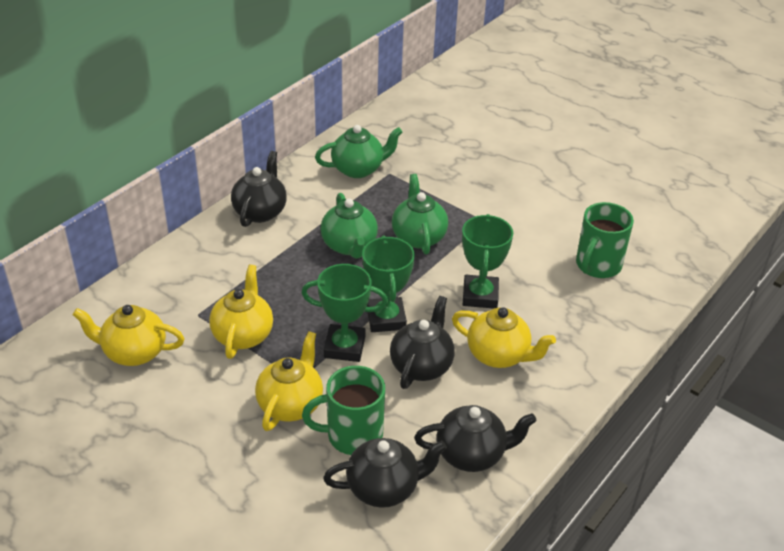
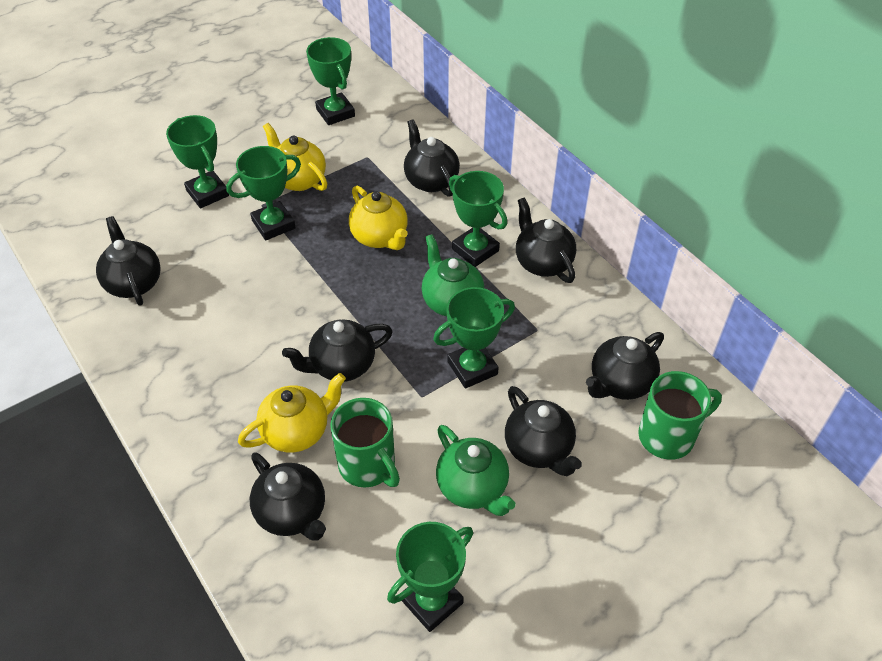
black teapot: [231,151,287,227] [323,438,447,508] [390,296,455,389] [414,405,537,472] = 4 -> [96,216,161,305] [250,452,326,541] [282,319,393,382] [404,119,460,197] [505,386,582,476] [516,197,576,283] [586,332,664,400] = 7
green teapot: [315,125,402,178] [320,193,378,259] [392,174,448,255] = 3 -> [422,234,484,316] [436,425,516,516] = 2
green trophy: [301,264,388,362] [362,236,415,332] [462,214,513,309] = 3 -> [166,115,229,208] [226,146,301,240] [306,37,355,125] [387,522,473,632] [433,287,515,388] [449,171,507,267] = 6
yellow teapot: [73,305,185,366] [209,265,273,359] [255,331,323,431] [452,307,556,368] = 4 -> [238,373,346,452] [263,123,327,191] [349,186,408,250] = 3

